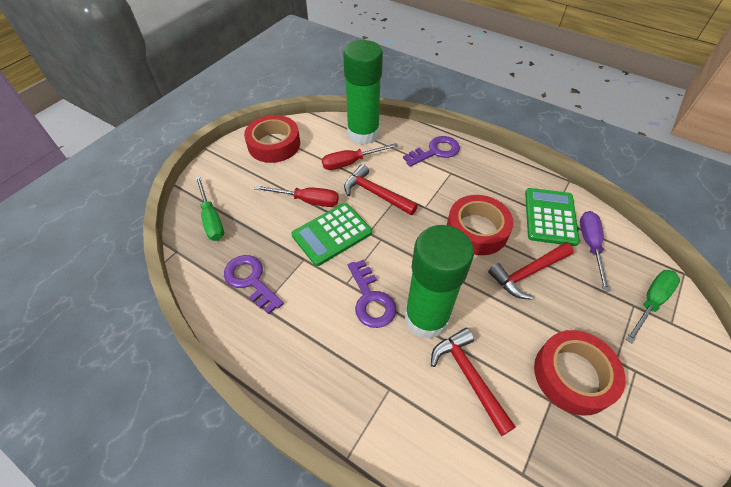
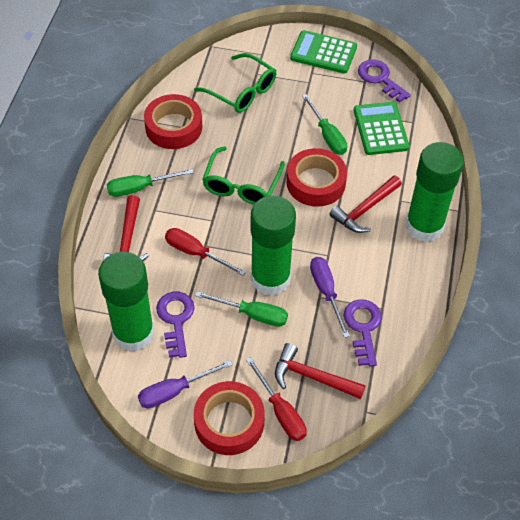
green glasses: none = 0 -> [194,53,276,113] [202,146,285,205] = 2
green glue stick: [343,40,383,145] [405,225,474,339] = 2 -> [98,252,154,352] [250,196,296,296] [405,142,464,242] = 3
green screwdriver: [195,176,224,241] [626,270,680,344] = 2 -> [107,169,194,197] [195,291,288,327] [302,94,347,155] = 3
purple screwdriver: [580,211,610,292] = 1 -> [138,360,233,408] [310,257,350,338] = 2

